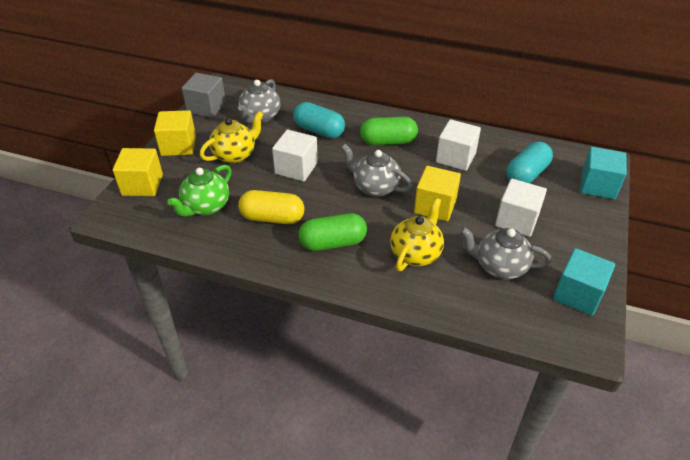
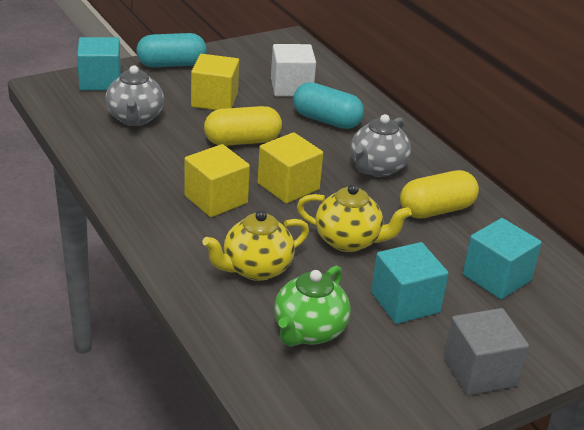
green capsule: [298,213,367,251] [360,117,418,146] = 2 -> none = 0
grey teapot: [238,79,281,123] [341,144,412,197] [460,227,552,280] = 3 -> [105,65,164,126] [350,114,411,177] = 2
turquoise cube: [553,248,615,316] [580,147,627,199] = 2 -> [77,37,121,91] [371,242,449,324] [463,218,542,299] = 3
white cube: [272,130,318,182] [436,119,481,171] [495,179,547,237] = 3 -> [271,44,316,96] = 1
yellow capsule: [238,190,304,224] = 1 -> [204,106,282,146] [400,170,479,219] = 2

